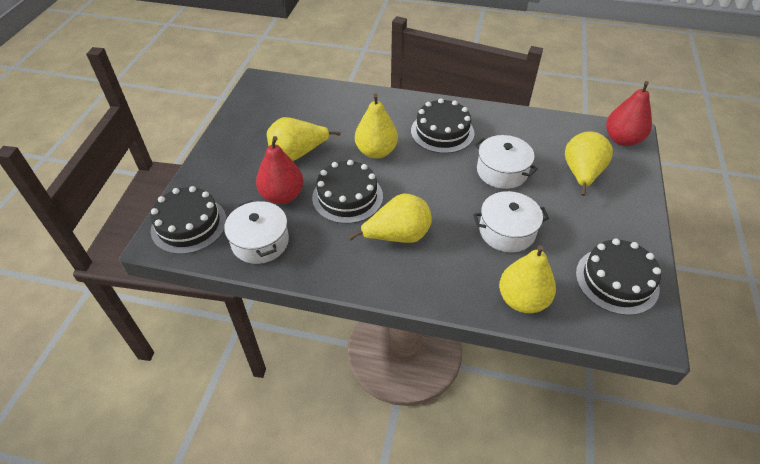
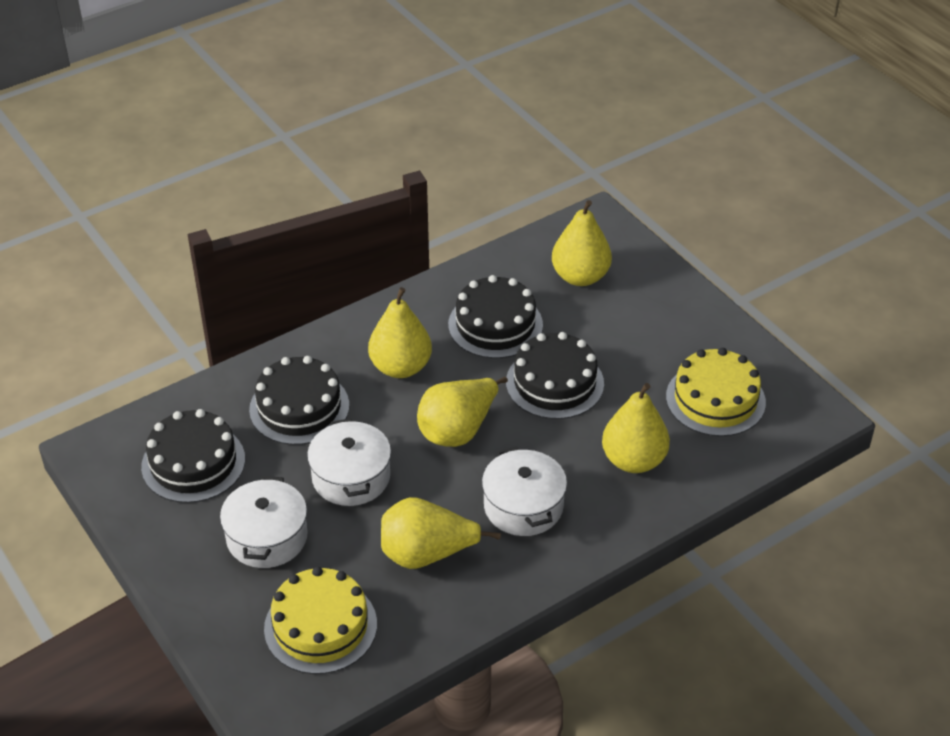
red pear: [256,136,304,204] [606,81,652,146] = 2 -> none = 0
yellow cake: none = 0 -> [264,567,377,674] [666,348,766,437] = 2

